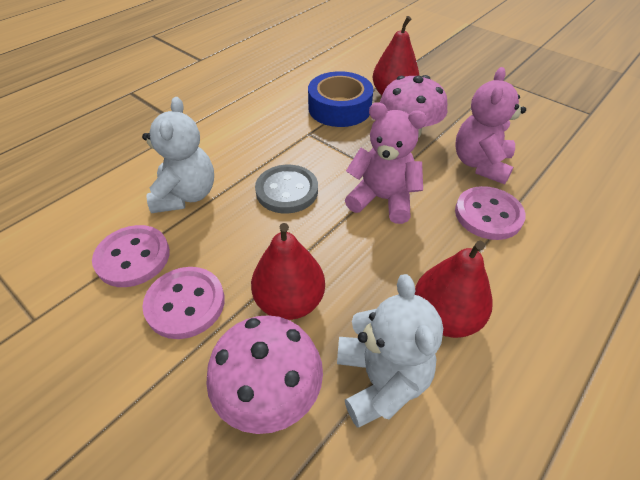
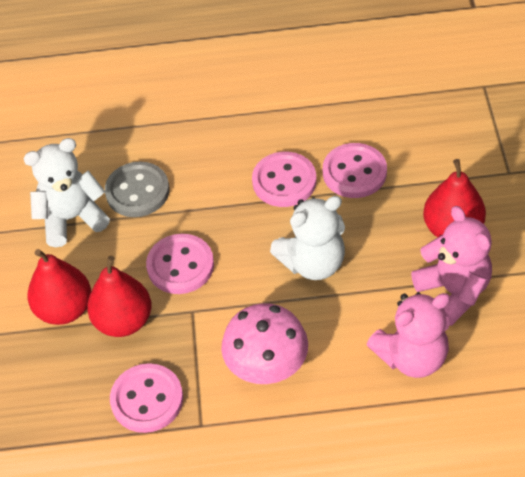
blue tape: [308,71,373,127] = 1 -> none = 0
pink button: [92,225,170,287] [142,267,225,339] [455,186,526,240] = 3 -> [110,363,183,433] [146,234,214,294] [252,152,316,207] [323,143,387,198] = 4
pink mushroom: [206,315,323,434] [380,75,447,138] = 2 -> [221,303,308,384] = 1

